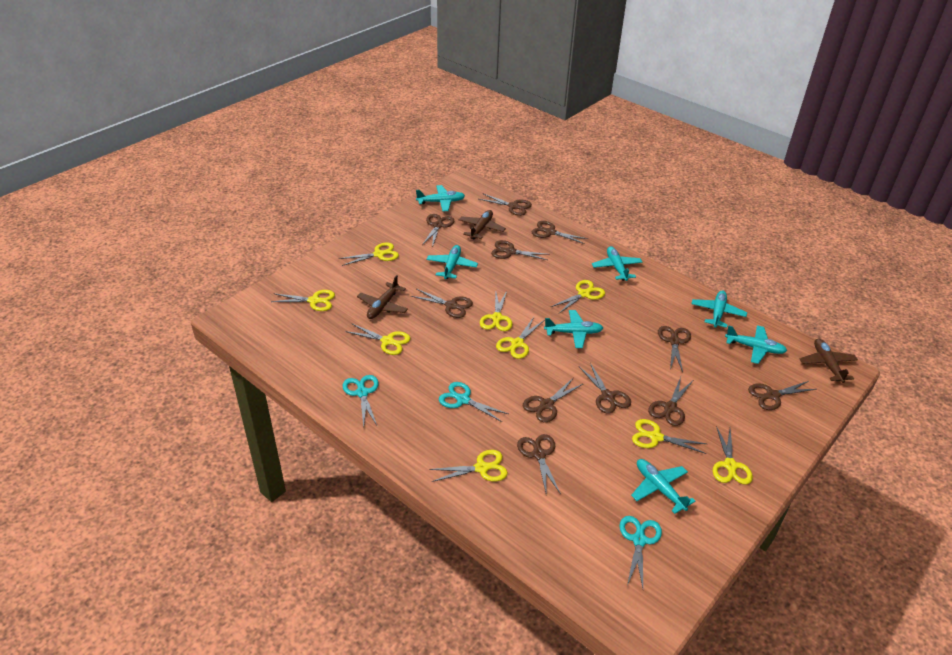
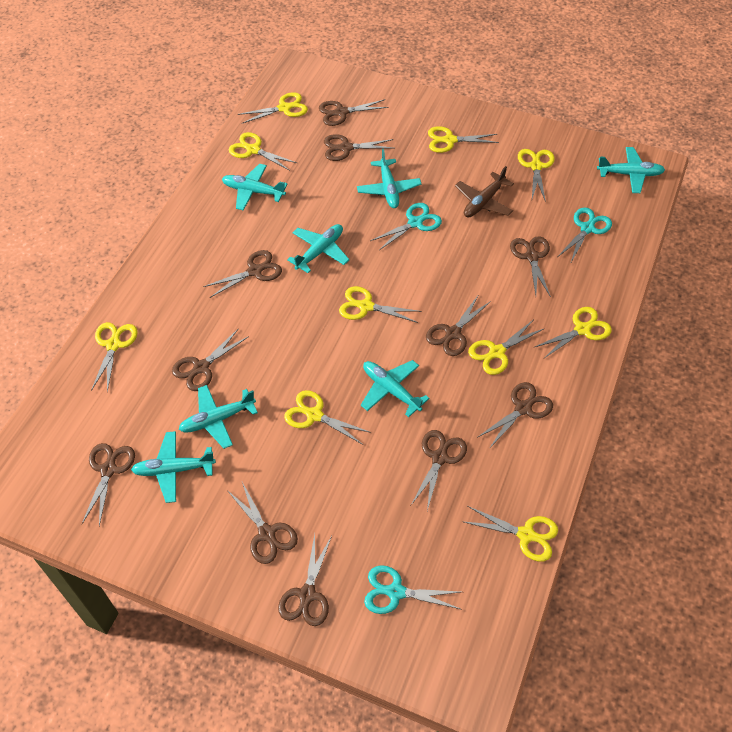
brown plane: [357,275,408,319] [459,210,506,240] [800,338,858,383] = 3 -> [455,166,514,217] = 1
yellow scissors: [271,290,335,311] [339,243,399,266] [345,324,410,355] [429,450,508,482] [480,291,512,331] [496,317,543,359] [551,280,605,313] [632,419,707,454] [713,426,753,485] = 9 -> [91,322,138,392] [229,132,297,171] [238,92,308,123] [284,390,371,445] [339,286,421,323] [428,126,499,153] [464,506,558,561] [468,319,545,375] [518,149,555,202] [535,307,612,359] = 10

